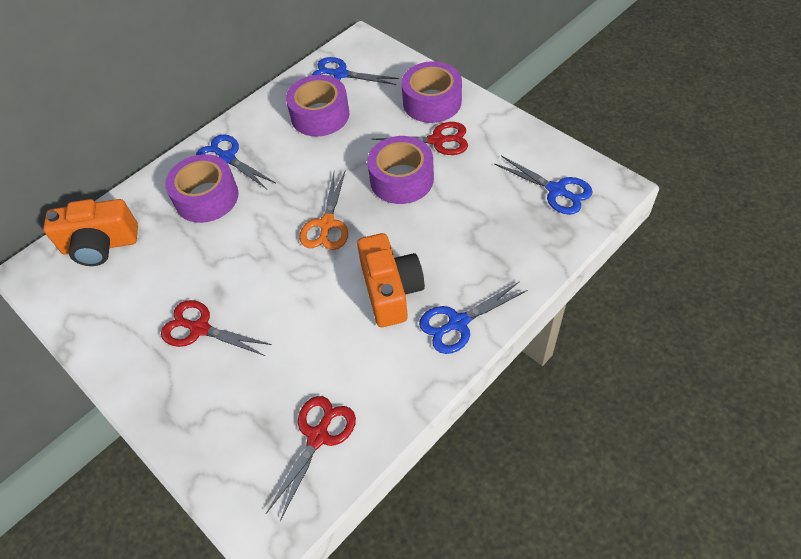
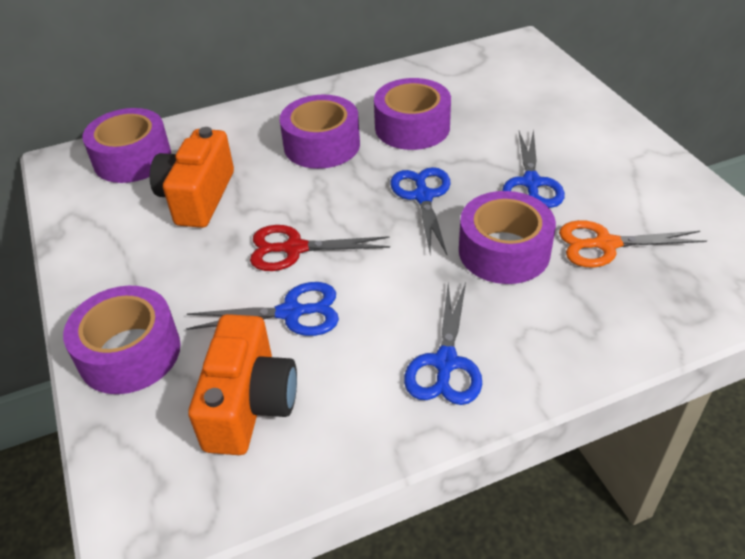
purple tape: [165,154,239,223] [286,75,349,137] [367,136,434,204] [401,61,462,123] = 4 -> [63,286,181,394] [82,108,171,183] [280,95,360,169] [374,78,451,150] [459,191,556,284] = 5
red scissors: [161,300,272,356] [266,396,356,521] [372,122,468,155] = 3 -> [250,225,390,271] = 1

